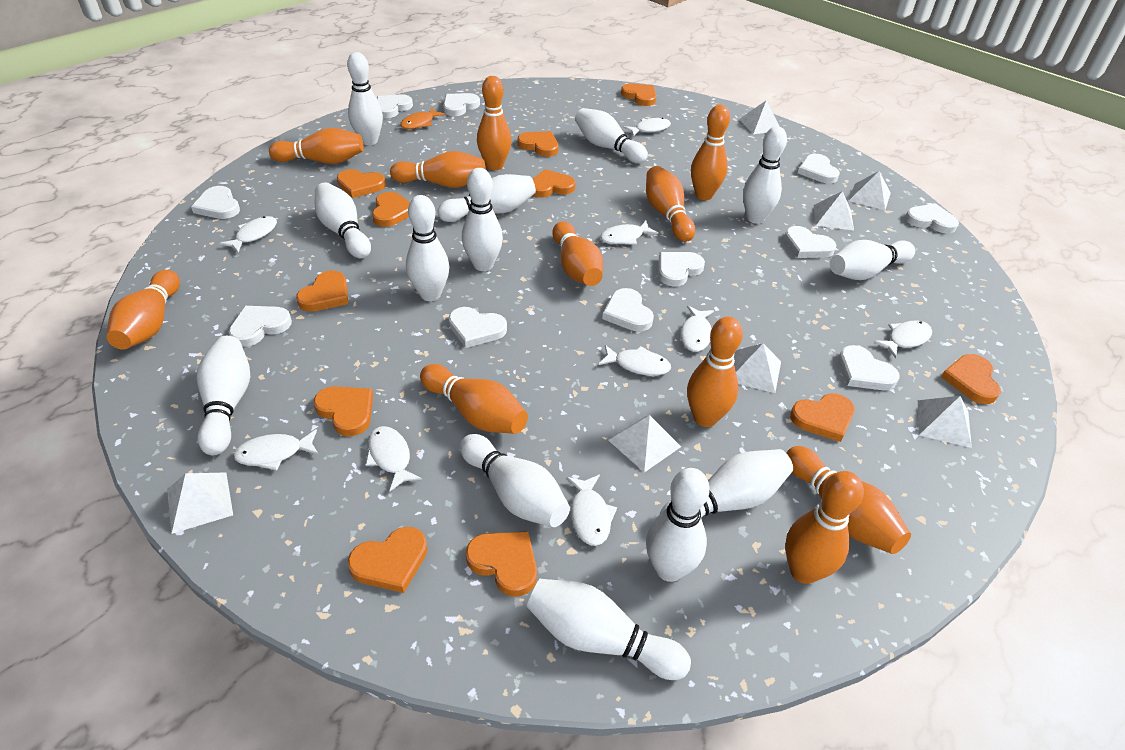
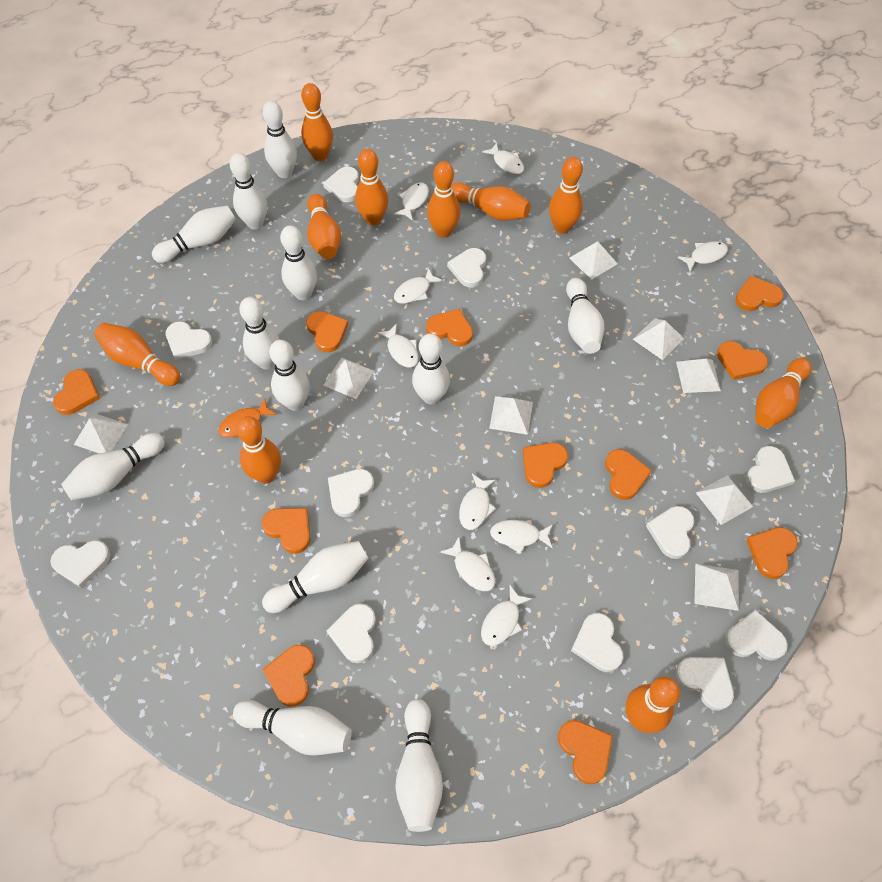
orange bowling pin: [107,270,180,350] [269,128,364,164] [390,151,486,188] [420,364,528,434] [477,76,512,170] [552,221,603,286] [646,166,695,242] [687,317,743,427] [691,105,730,200] [785,471,864,584] [786,446,911,554] = 11 -> [94,323,180,386] [236,416,281,483] [301,83,333,161] [307,194,341,259] [355,149,388,226] [427,161,460,238] [452,182,530,221] [549,157,583,234] [626,676,680,733] [755,358,811,428] = 10
white bowling pin: [197,336,250,455] [315,182,371,259] [347,52,383,145] [406,195,450,301] [438,174,536,222] [460,434,570,527] [462,168,503,271] [527,579,691,680] [575,108,648,163] [646,468,710,582] [660,449,793,518] [743,126,787,224] [830,240,915,280] = 13 -> [61,433,165,500] [152,205,236,263] [230,153,267,229] [233,700,352,755] [239,297,280,369] [262,101,297,178] [262,541,369,613] [269,340,310,410] [280,225,317,300] [395,699,443,832] [412,333,450,404] [566,278,604,354] = 12
white pyramid: [167,472,233,534] [608,415,681,472] [734,343,781,393] [739,101,780,134] [814,191,854,231] [849,171,891,210] [918,396,972,448] = 7 -> [74,413,128,453] [323,357,374,399] [489,396,533,435] [570,241,618,280] [633,318,684,360] [676,359,721,393] [694,563,739,611] [696,475,753,525] = 8

